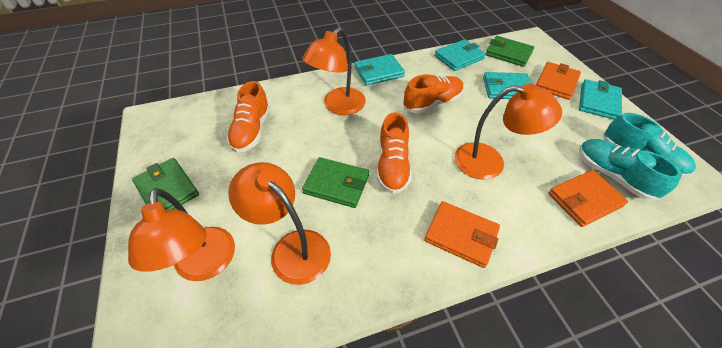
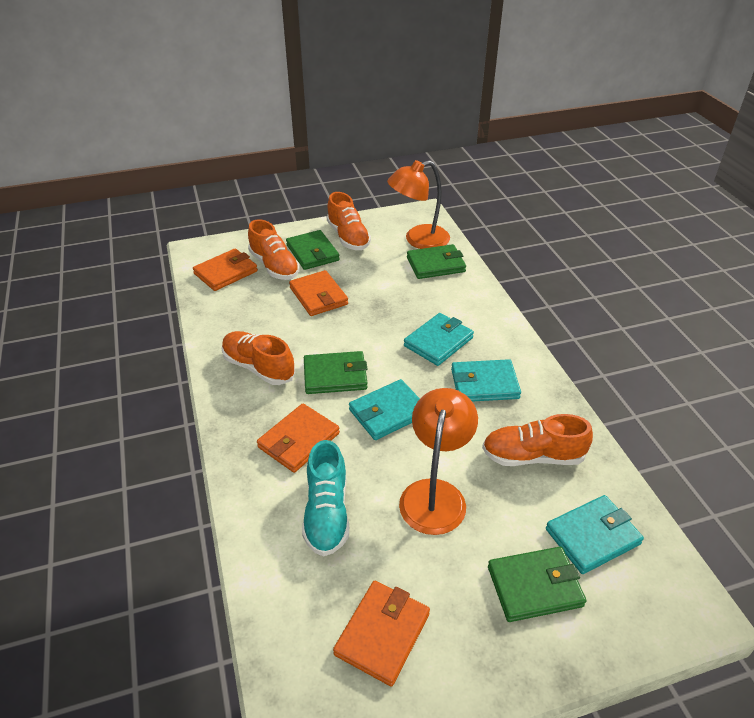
green wallet: [132,158,199,210] [302,157,369,208] [486,36,534,67] = 3 -> [286,230,340,270] [304,351,367,394] [407,244,466,279] [488,547,586,622] = 4
orange lamp: [128,188,235,281] [228,162,331,285] [302,27,366,115] [454,83,562,180] = 4 -> [387,160,450,249] [399,388,478,535] = 2
orange shoe: [227,81,270,153] [377,112,412,194] [403,74,464,113] = 3 -> [222,331,296,385] [248,219,300,280] [327,192,371,250] [482,414,593,466] = 4
orange wallet: [424,201,500,268] [536,62,581,100] [548,170,628,227] = 3 -> [193,249,258,291] [257,403,340,473] [289,270,348,316] [333,581,430,687] = 4
turquoise shoe: [579,139,682,201] [603,113,696,178] = 2 -> [302,440,349,556] = 1

